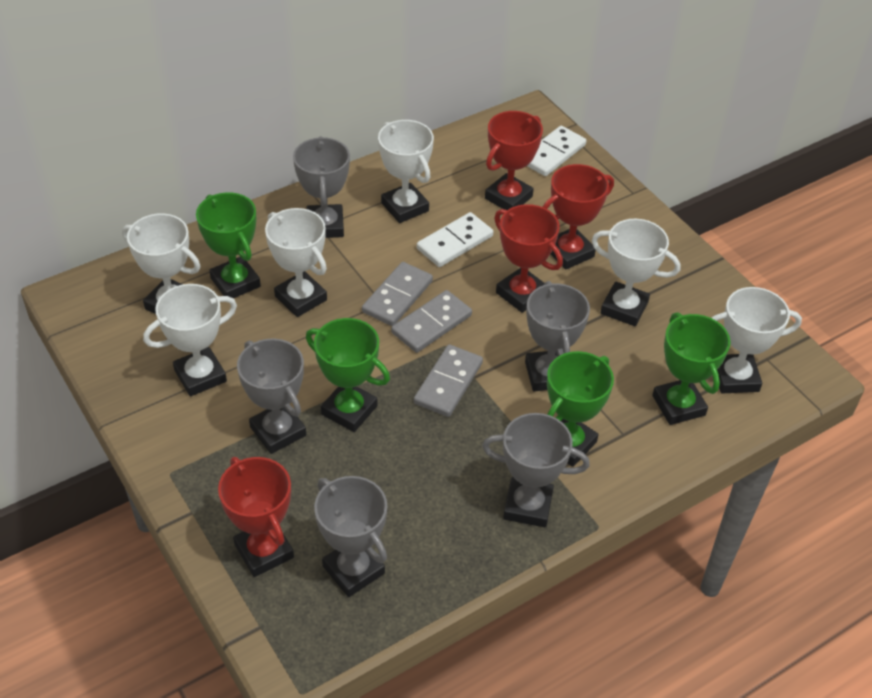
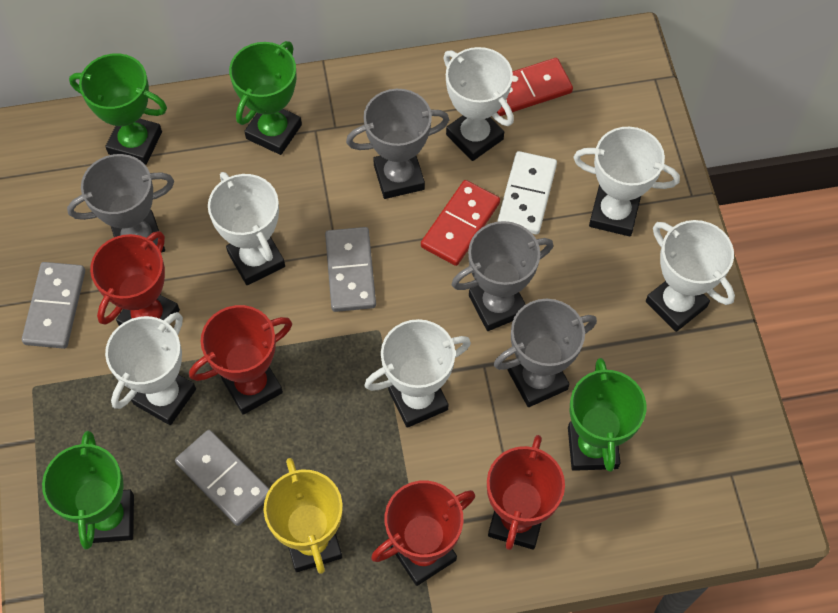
grey trophy: [237,339,306,454] [293,136,350,238] [314,476,387,597] [482,413,590,527] [525,281,590,392] = 5 -> [67,154,174,253] [346,89,449,199] [452,221,553,331] [494,299,597,407] = 4
red domino: none = 0 -> [421,180,500,266] [497,58,573,116] = 2
white domino: [417,212,493,267] [527,126,586,176] = 2 -> [497,151,557,235] = 1
yellow trophy: none = 0 -> [264,458,343,574] = 1

